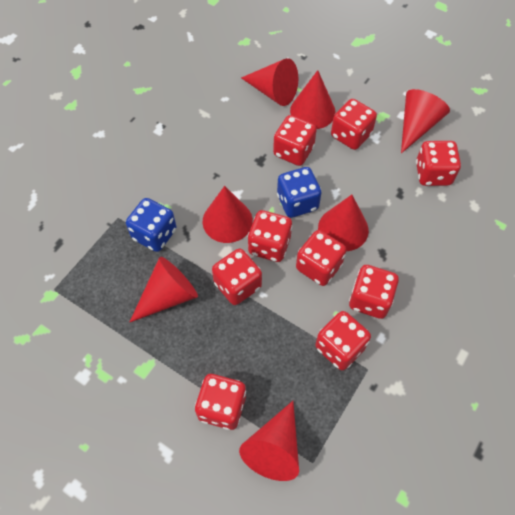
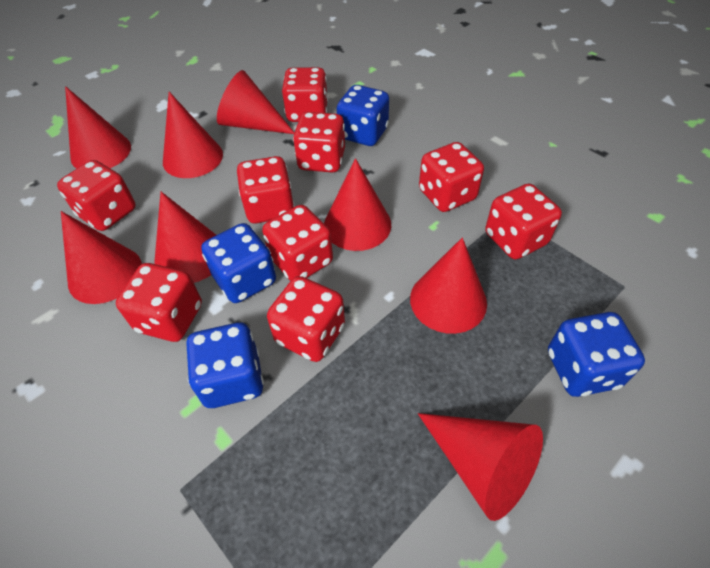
blue dice: [126,198,176,252] [277,167,321,218] = 2 -> [187,322,264,408] [201,223,276,303] [337,85,389,146] [548,312,645,397] = 4
red cone: [130,257,198,322] [203,186,253,243] [239,401,299,481] [241,58,298,106] [290,70,336,129] [318,195,369,251] [401,89,450,153] = 7 -> [61,211,142,304] [65,86,131,169] [154,192,216,283] [163,92,223,178] [217,70,294,134] [324,158,391,251] [410,238,487,334] [418,413,543,521] = 8

